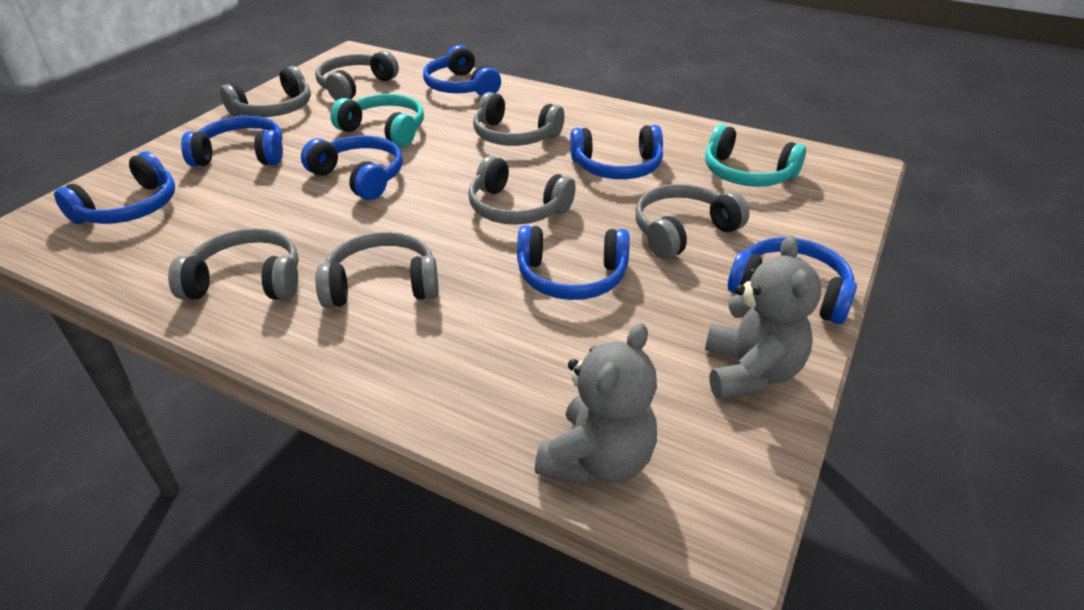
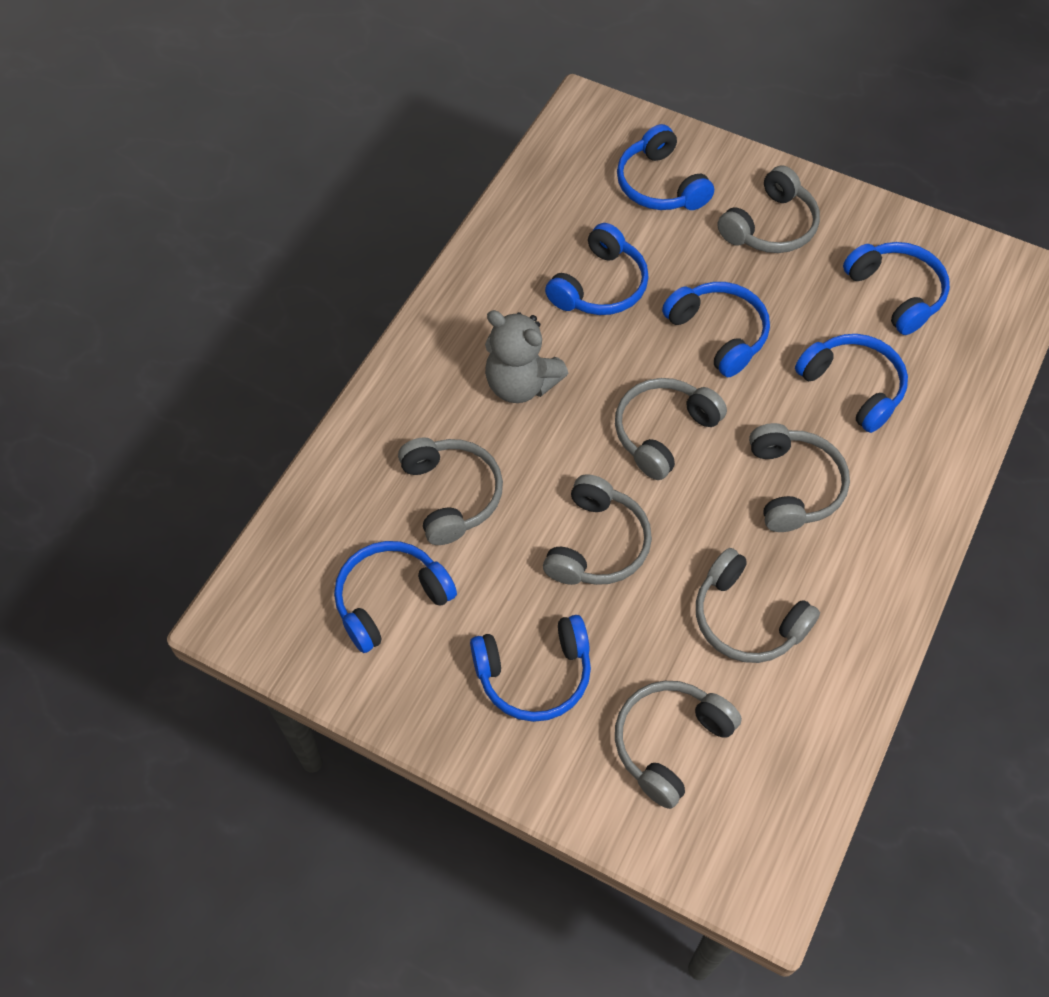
grey teddy bear: [535,323,657,486] [705,236,821,399] = 2 -> [485,310,568,403] = 1
turquoise headphones: [330,94,424,147] [705,124,806,187] = 2 -> none = 0

